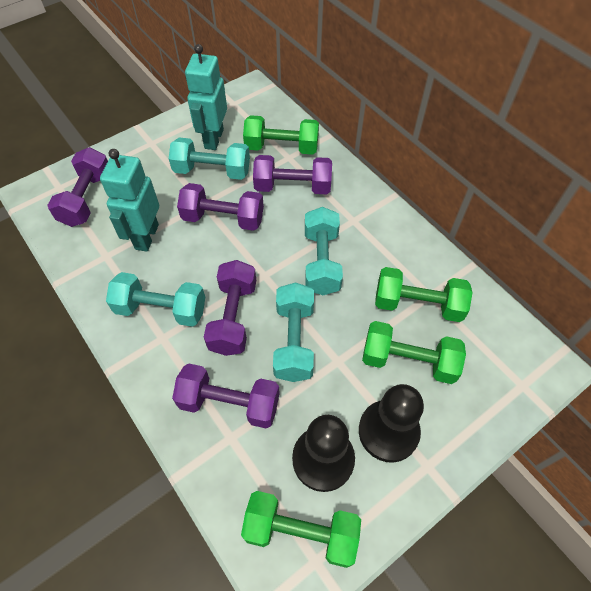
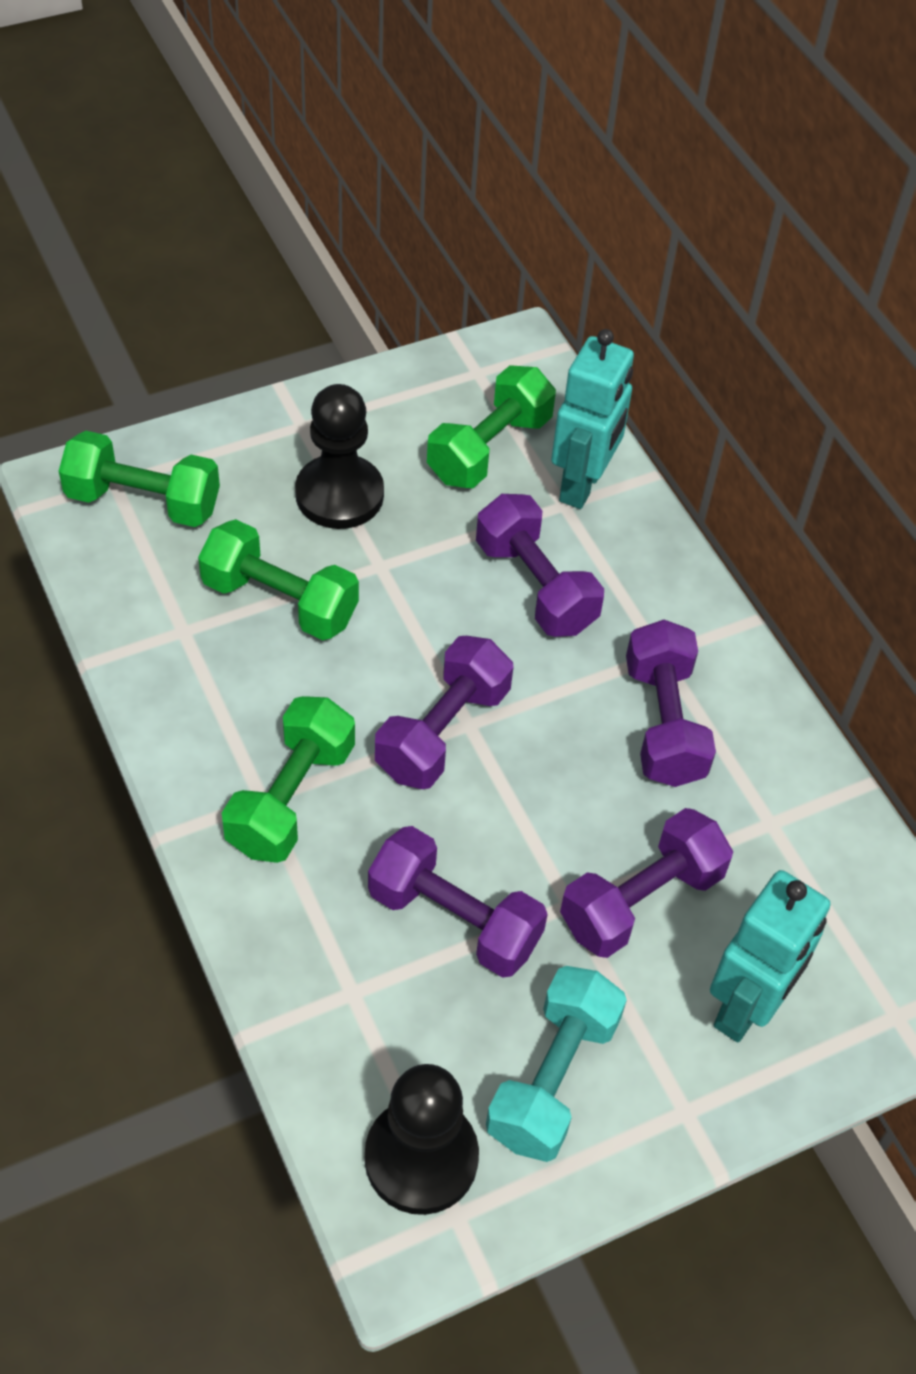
turquoise dumbbell: [106,272,205,327] [169,138,250,180] [273,282,314,382] [305,207,343,295] = 4 -> [486,966,627,1162] = 1

